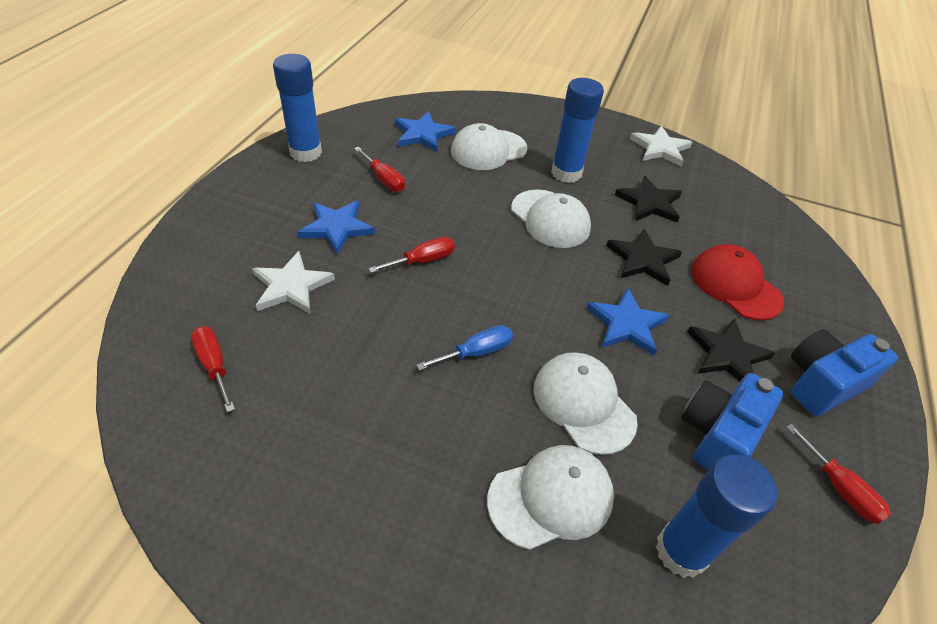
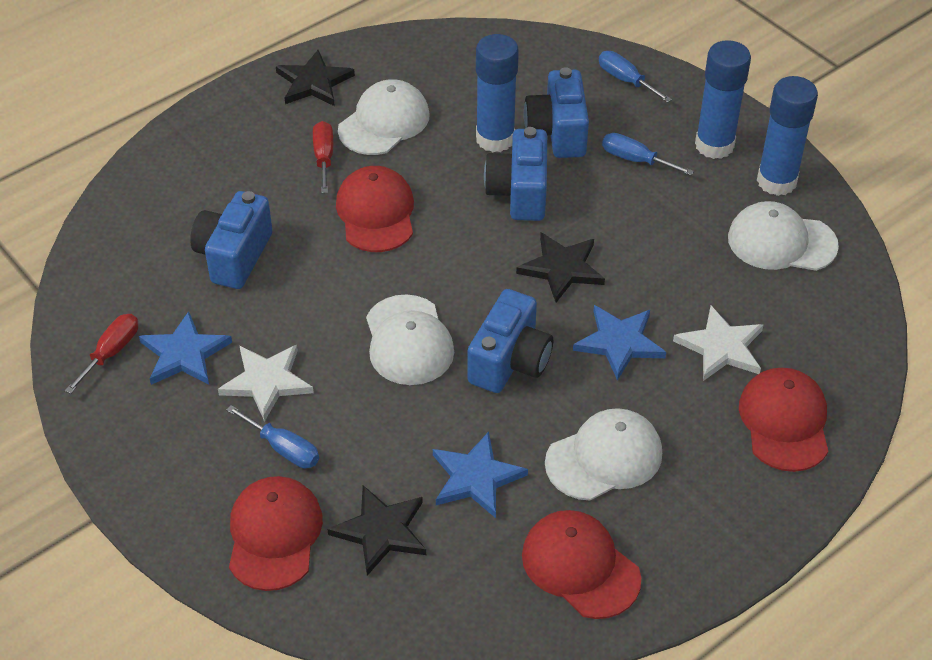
blue camera: [682,373,783,470] [791,329,898,416] = 2 -> [190,191,272,289] [468,289,553,393] [484,127,547,221] [524,67,589,158] = 4
blue screwdriver: [416,325,513,371] = 1 -> [226,405,319,468] [599,51,672,103] [602,133,694,175] = 3
red cap: [691,244,784,320] = 1 -> [229,476,323,591] [336,166,414,252] [522,510,641,619] [739,368,828,472] = 4
red screwdriver: [191,326,235,412] [354,147,405,192] [368,237,455,273] [786,424,891,524] = 4 -> [65,314,138,394] [313,121,333,193] = 2

